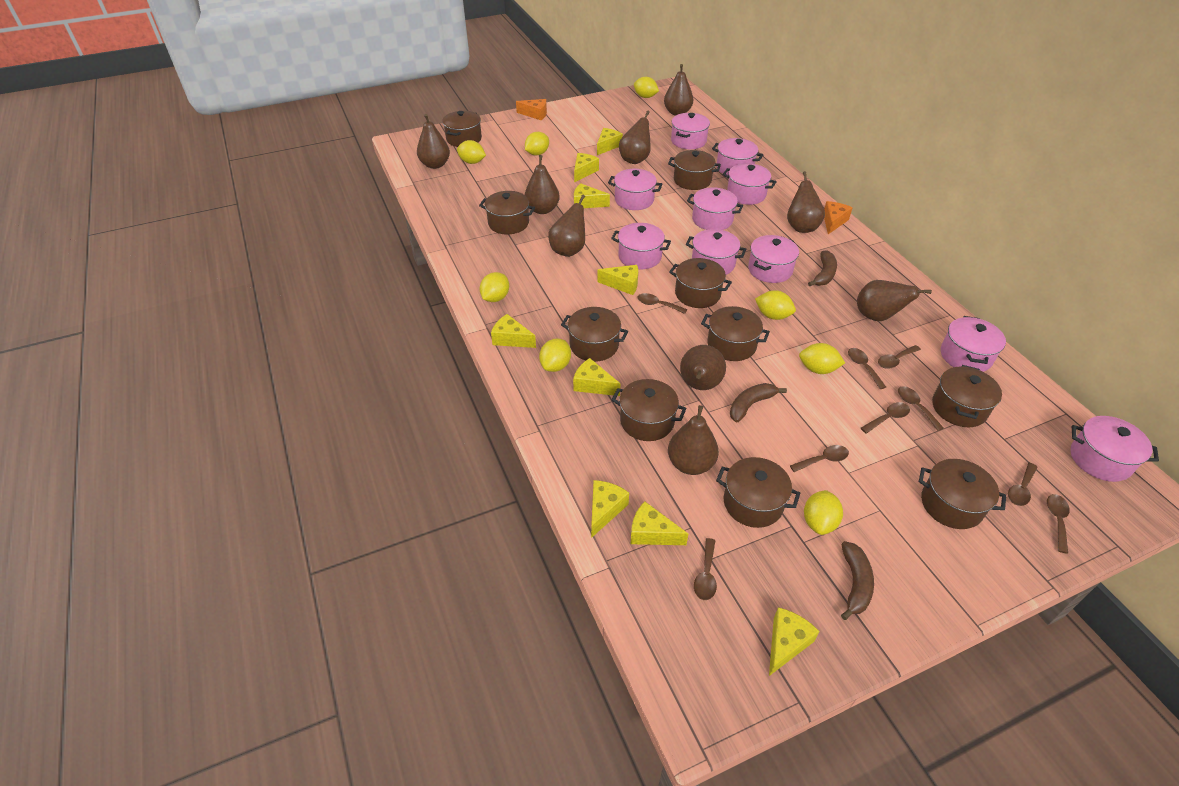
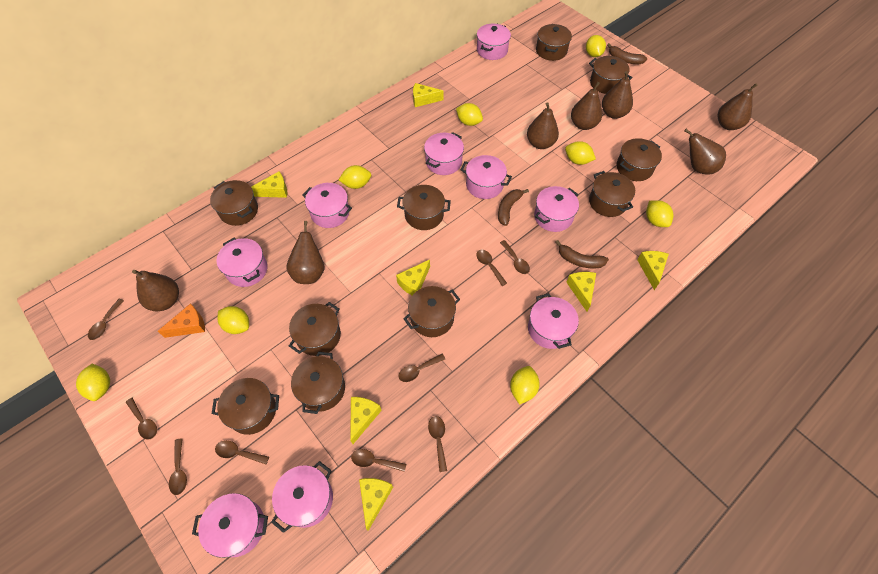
brown pear: [417,114,450,169] [525,155,560,214] [548,195,585,257] [619,111,651,164] [664,64,693,116] [668,405,719,475] [680,345,726,390] [787,171,825,233] [857,280,932,321] = 9 -> [132,270,179,311] [287,221,324,284] [527,102,559,149] [571,82,602,130] [602,71,633,119] [684,129,726,175] [718,83,758,130] = 7
orange cheese: [516,99,547,120] [824,201,852,234] = 2 -> [158,303,205,338] = 1
pink pot: [608,169,662,210] [611,223,671,269] [671,113,710,149] [686,229,746,275] [687,187,743,230] [712,138,763,176] [722,163,777,205] [748,235,799,283] [941,316,1006,372] [1071,416,1159,482] = 10 -> [192,493,268,558] [216,238,268,287] [271,461,333,533] [302,183,352,228] [424,132,464,175] [460,155,512,199] [477,24,511,60] [528,293,579,349] [534,186,579,232] = 9
yellow cheese: [491,314,536,348] [573,358,621,396] [574,153,599,183] [574,183,610,208] [591,480,629,538] [597,128,623,155] [597,265,638,295] [630,501,688,545] [769,607,820,676] = 9 -> [251,172,287,198] [350,397,382,444] [359,478,393,531] [396,260,430,295] [413,83,443,107] [566,272,596,312] [637,251,669,290] = 7

